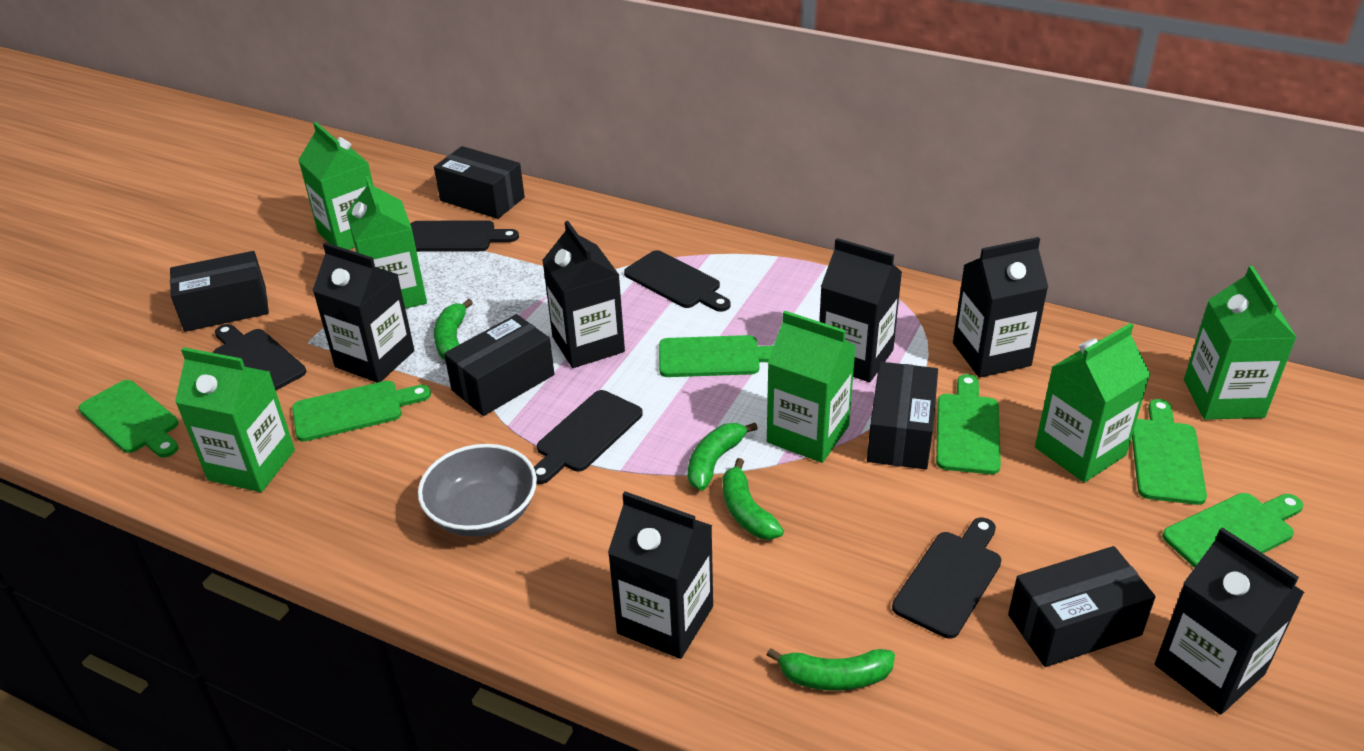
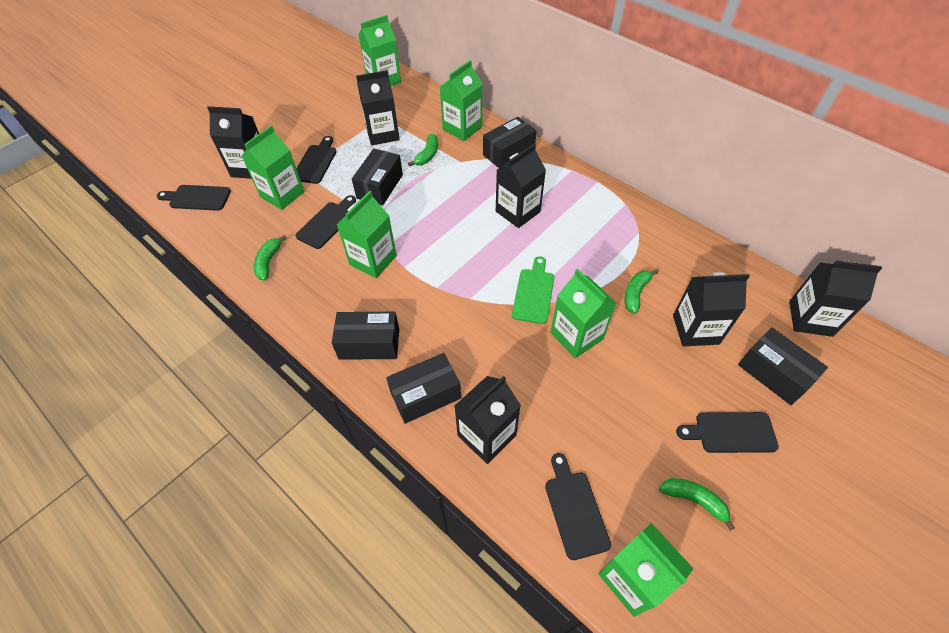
green cutting board: [78,380,178,458] [292,381,431,442] [659,335,774,377] [936,374,1001,474] [1132,399,1207,505] [1162,493,1303,568] = 6 -> [512,256,555,324] = 1
grey bowl: [418,444,537,537] = 1 -> none = 0

